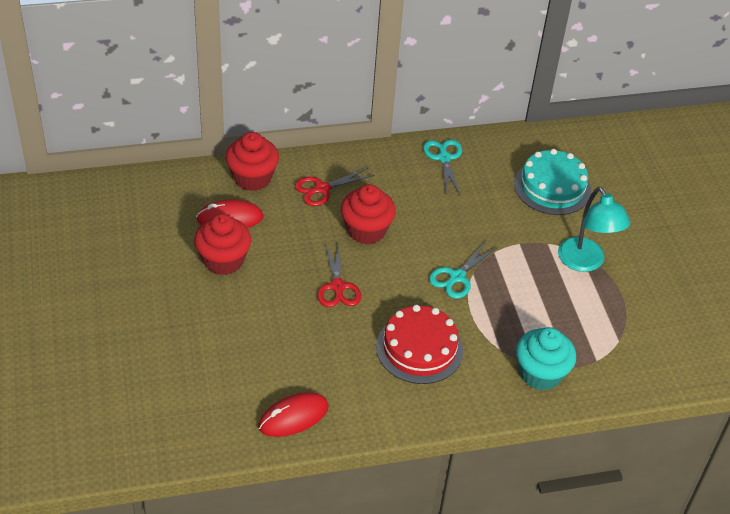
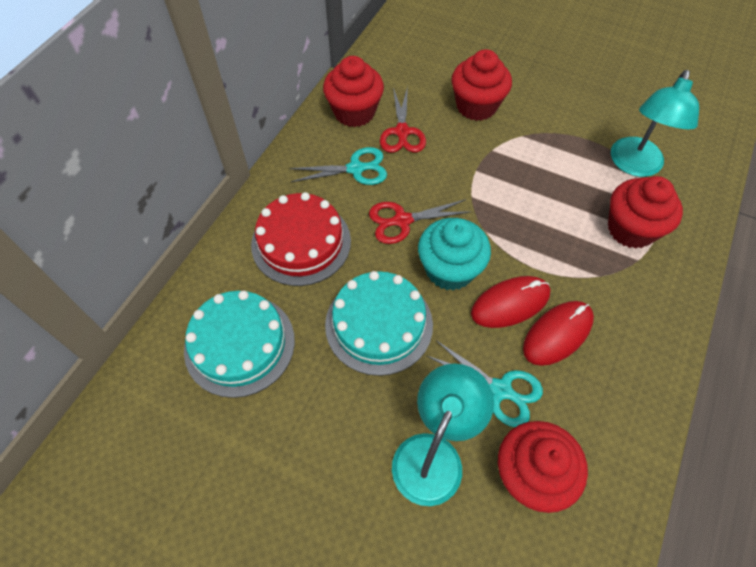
red cupcake: [194,214,251,275] [225,132,279,191] [341,184,396,244] = 3 -> [323,56,384,127] [451,49,512,121] [498,421,588,513] [608,176,683,249] = 4
turquoise cake: [514,149,591,215] = 1 -> [184,290,295,398] [325,271,433,376] = 2
turquoise lamp: [558,187,630,272] = 1 -> [392,364,494,506] [611,70,699,177] = 2

